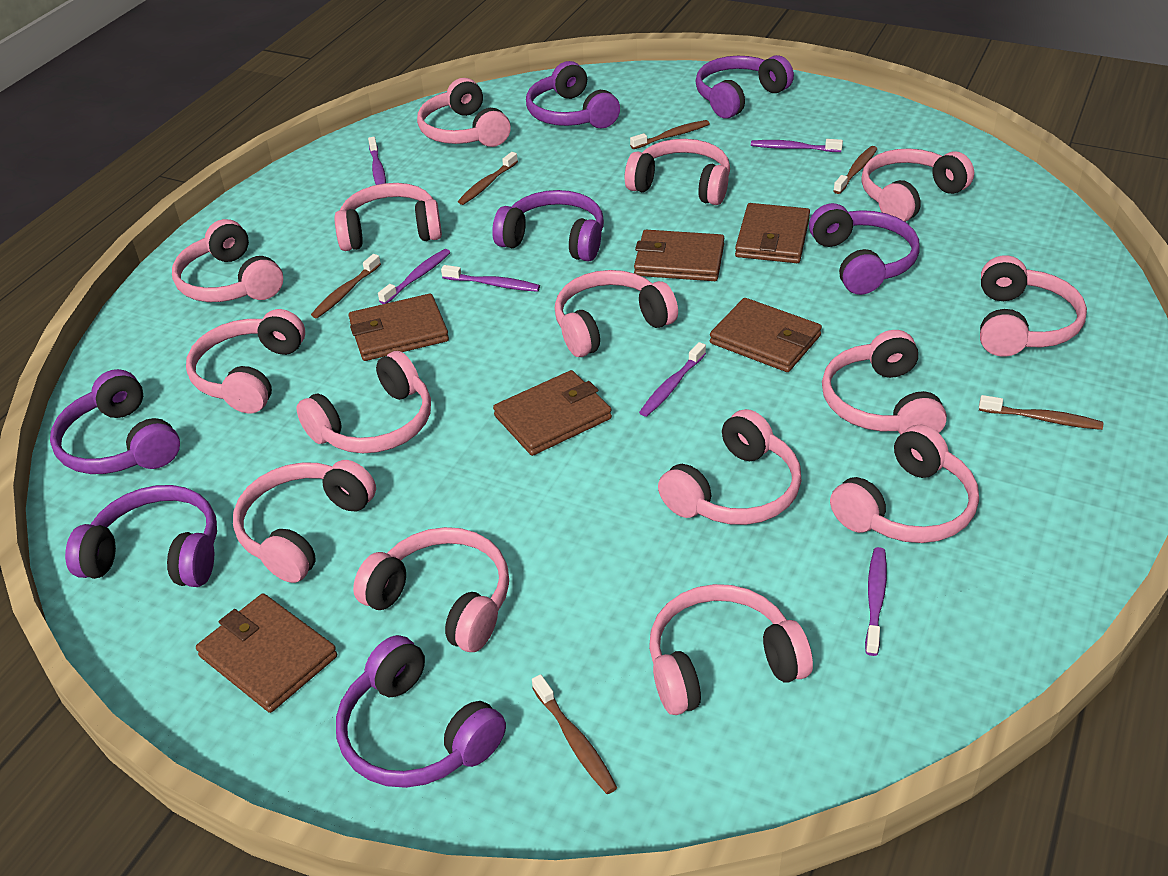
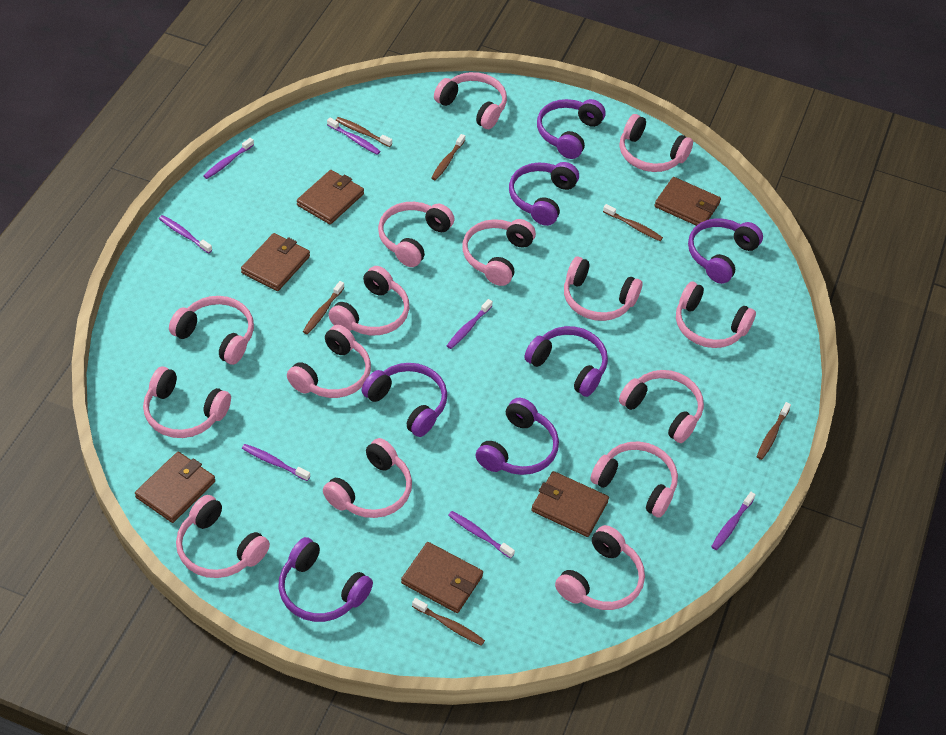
purple toothbrush: [368,137,386,185] [378,249,451,304] [441,265,540,292] [639,342,706,417] [751,139,843,152] [865,547,887,656] = 6 -> [159,215,212,253] [203,138,254,179] [242,444,310,481] [327,118,381,155] [447,299,493,349] [448,511,515,559] [711,492,756,550] = 7

